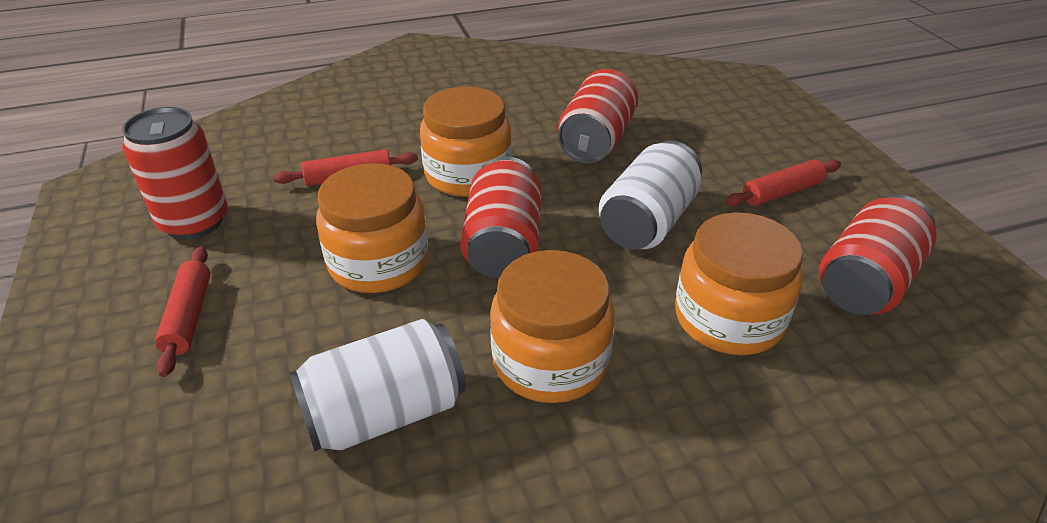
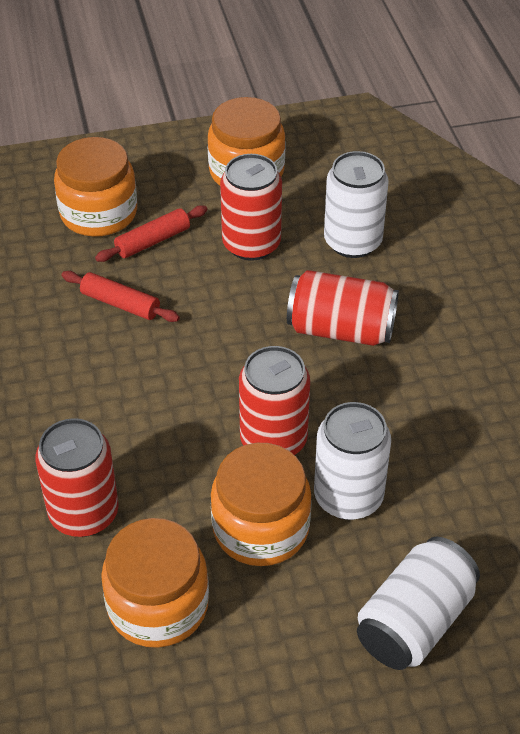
red rolling pin: [155,246,210,377] [273,149,418,186] [725,159,841,206] = 3 -> [62,271,180,322] [95,205,207,262] = 2
white can: [289,319,466,452] [599,140,702,250] = 2 -> [314,402,391,520] [324,151,389,258] [357,537,480,670] = 3

